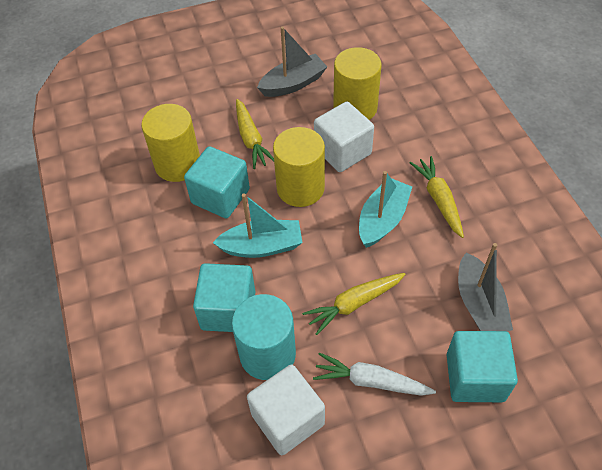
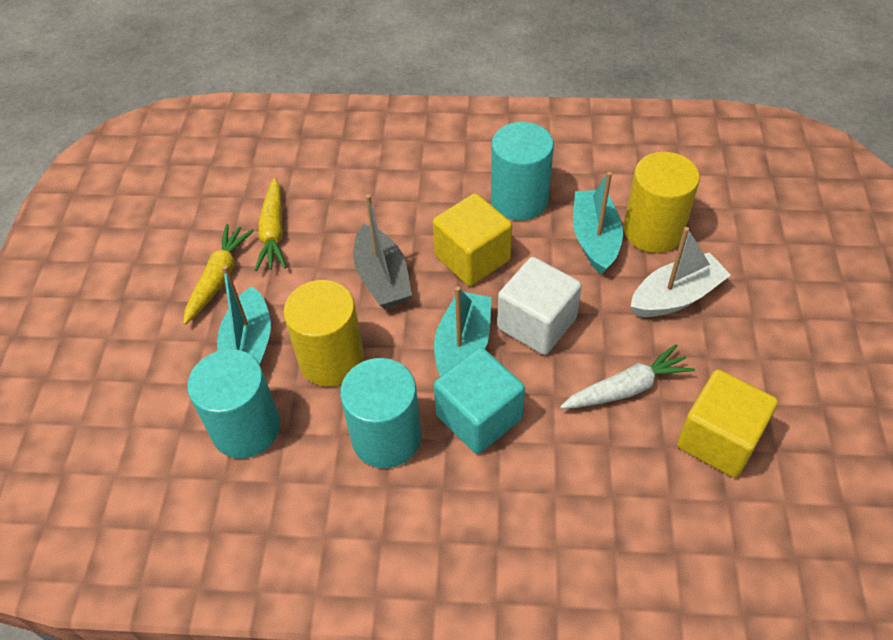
grey boat: [257,26,327,97] [458,243,513,332] = 2 -> [353,194,412,309] = 1
turquoise boat: [213,193,302,258] [359,171,412,248] = 2 -> [217,265,271,364] [434,286,491,376] [573,172,623,274] = 3
turquoise cube: [184,146,250,218] [193,263,256,332] [447,331,518,402] = 3 -> [434,347,525,454] = 1
turquoise cylinder: [232,294,296,380] = 1 -> [187,349,280,459] [340,358,421,468] [491,122,554,220] = 3
white boat: none = 0 -> [630,227,731,317] = 1
white cube: [247,364,325,455] [314,101,374,172] = 2 -> [497,257,582,355] = 1
yellow carrot: [236,99,274,169] [302,273,406,335] [410,156,464,238] = 3 -> [183,224,254,325] [255,177,287,271] = 2
yellow cube: none = 0 -> [433,193,512,286] [677,370,778,478] = 2
yellow cylinder: [141,104,200,182] [273,127,325,207] [333,47,382,120] = 3 -> [283,280,364,386] [624,152,700,253] = 2

